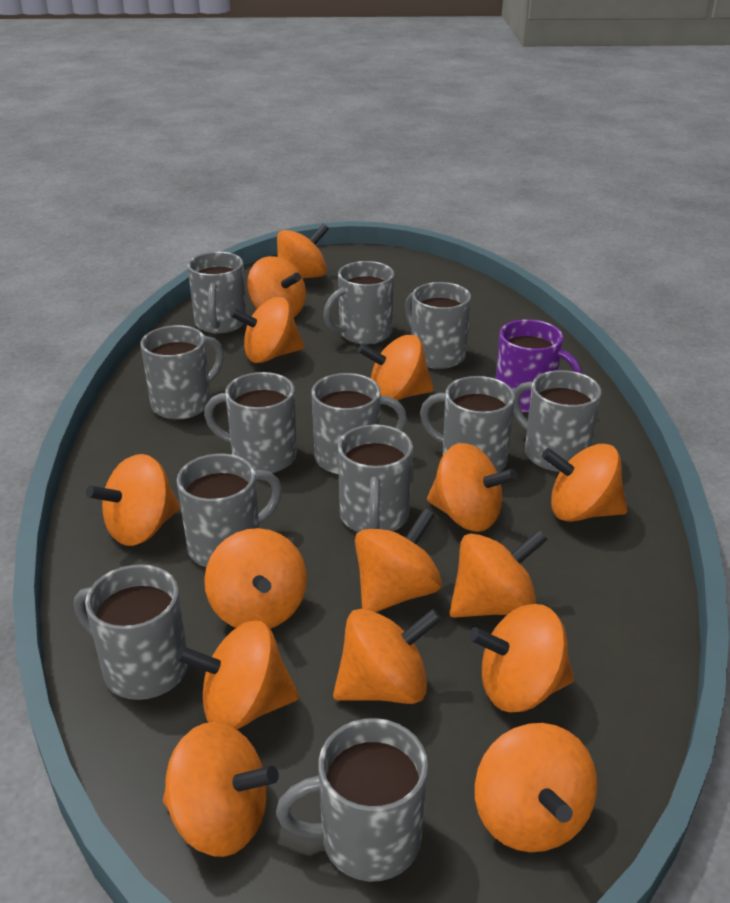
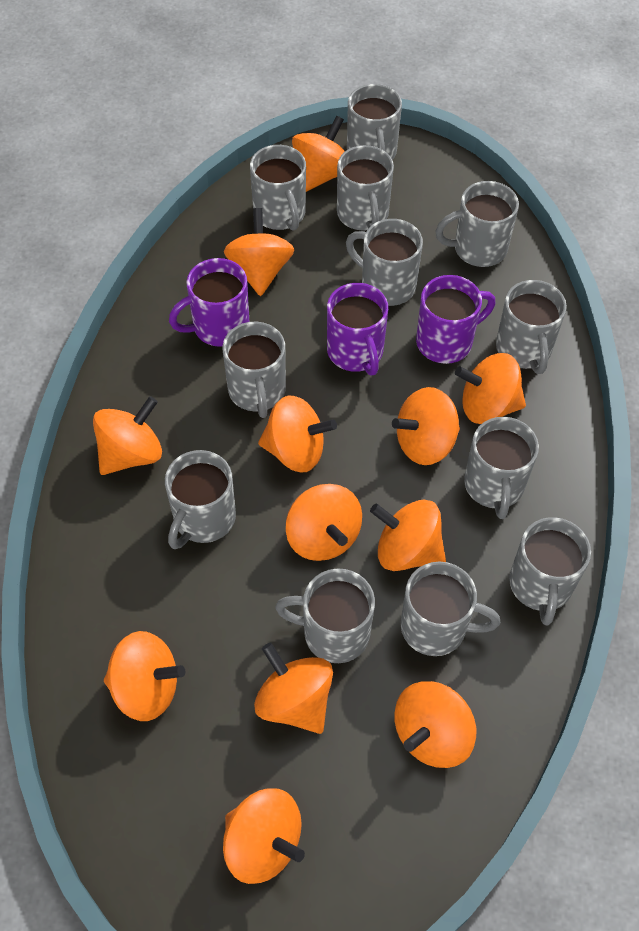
orange spinning top: [86,454,180,546] [163,722,279,857] [176,621,299,730] [204,528,307,629] [230,297,304,363] [247,256,306,317] [277,224,329,278] [333,609,442,704] [355,508,442,612] [358,335,434,401] [427,443,517,532] [450,530,547,618] [469,604,574,712] [475,723,597,852] [542,444,627,522] = 15 -> [93,396,162,475] [104,631,185,721] [223,788,305,884] [224,208,294,296] [254,643,333,734] [258,396,337,472] [286,484,362,561] [292,116,345,192] [370,500,446,571] [392,387,460,465] [395,681,476,768] [455,353,526,424] = 12
purple mug: [496,319,582,413] = 1 -> [169,258,249,347] [327,283,388,375] [416,275,495,364] = 3

